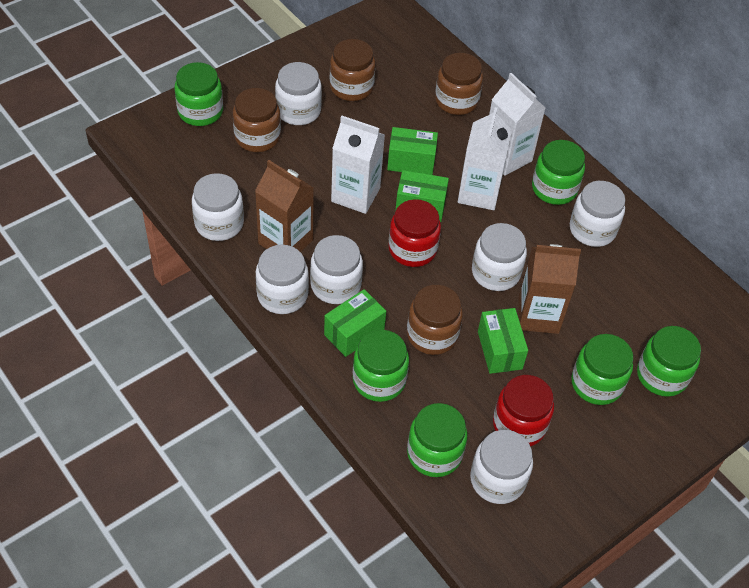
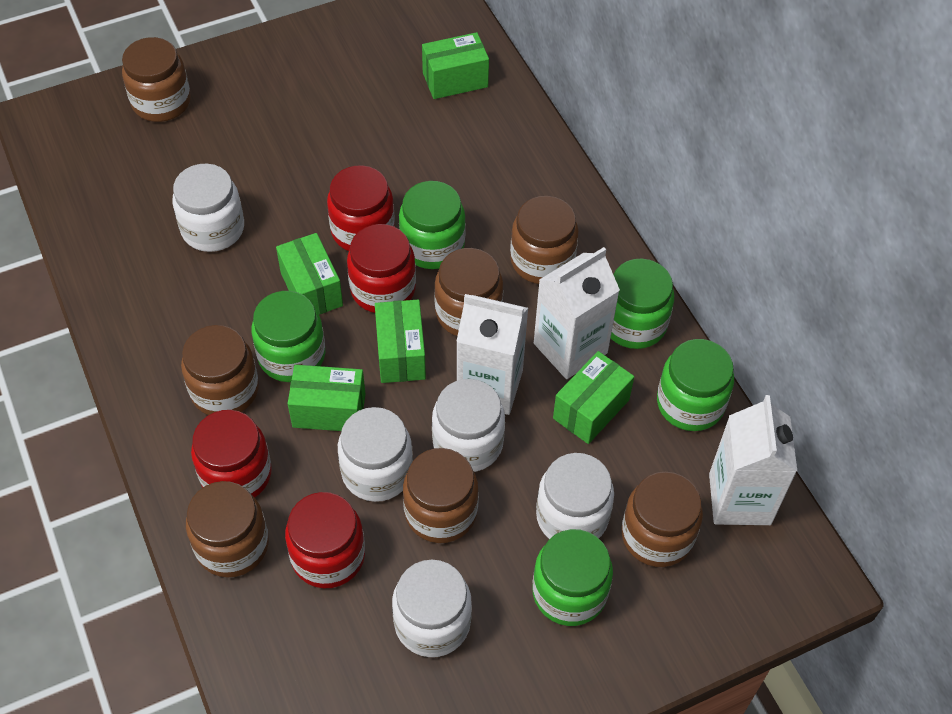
brown carton: [255,160,314,252] [518,244,581,334] = 2 -> none = 0
brown jar: [233,88,281,152] [330,39,375,101] [407,285,463,355] [435,53,483,115] = 4 -> [122,37,191,122] [181,325,259,415] [186,481,269,577] [403,448,479,543] [434,248,503,336] [510,196,579,284] [622,472,703,567] = 7
green box: [324,289,386,357] [387,127,438,175] [395,170,449,222] [478,308,528,374] = 4 -> [276,233,343,314] [287,365,365,431] [375,300,426,383] [422,32,489,99] [553,351,634,444] = 5
green jar: [175,62,223,126] [353,330,409,402] [407,403,467,477] [532,140,585,205] [571,334,633,405] [637,326,701,397] = 6 -> [251,291,326,382] [399,181,466,269] [532,529,613,626] [610,259,674,349] [657,339,734,431] = 5
red jar: [388,199,441,267] [493,375,554,446] = 2 -> [191,410,272,498] [285,492,365,588] [327,165,395,251] [347,224,416,313] = 4
white jar: [192,173,244,241] [256,245,309,314] [275,62,322,125] [310,235,363,304] [470,430,533,504] [472,223,527,291] [570,181,625,247] = 7 -> [172,163,244,252] [338,407,413,502] [392,560,472,657] [432,379,505,472] [536,453,614,539] = 5

